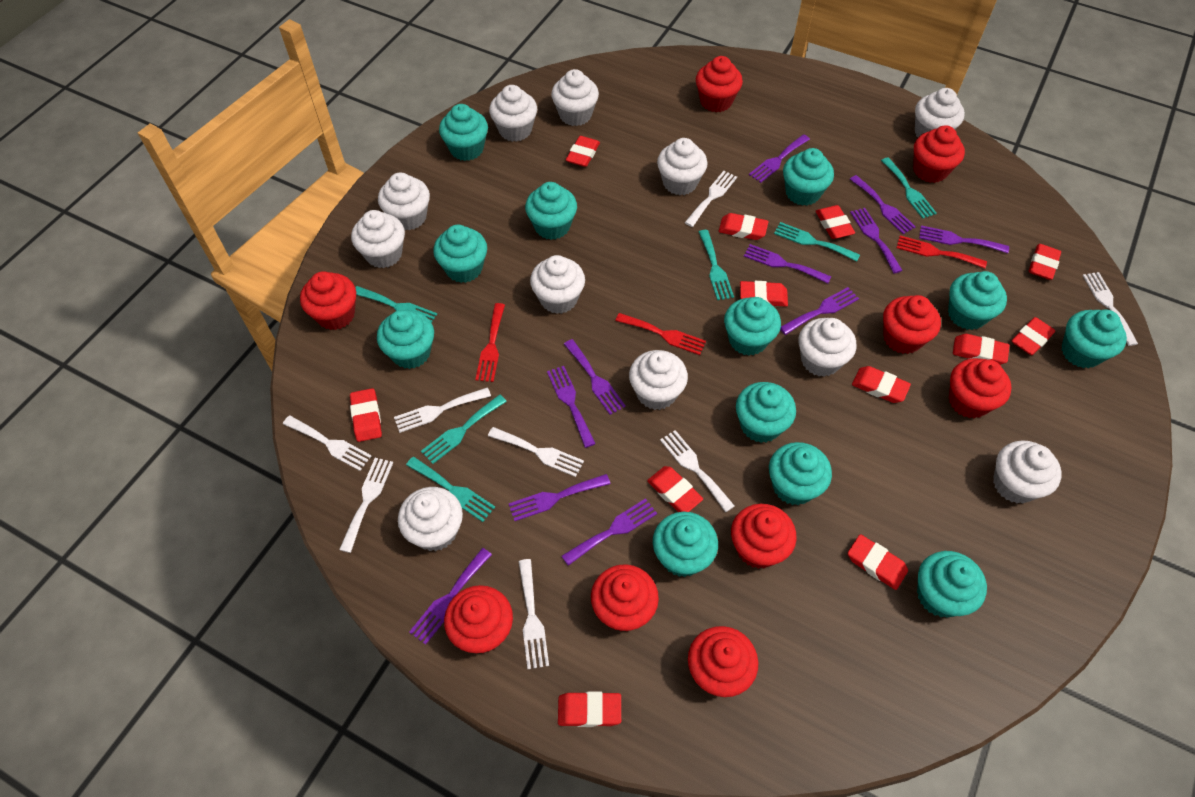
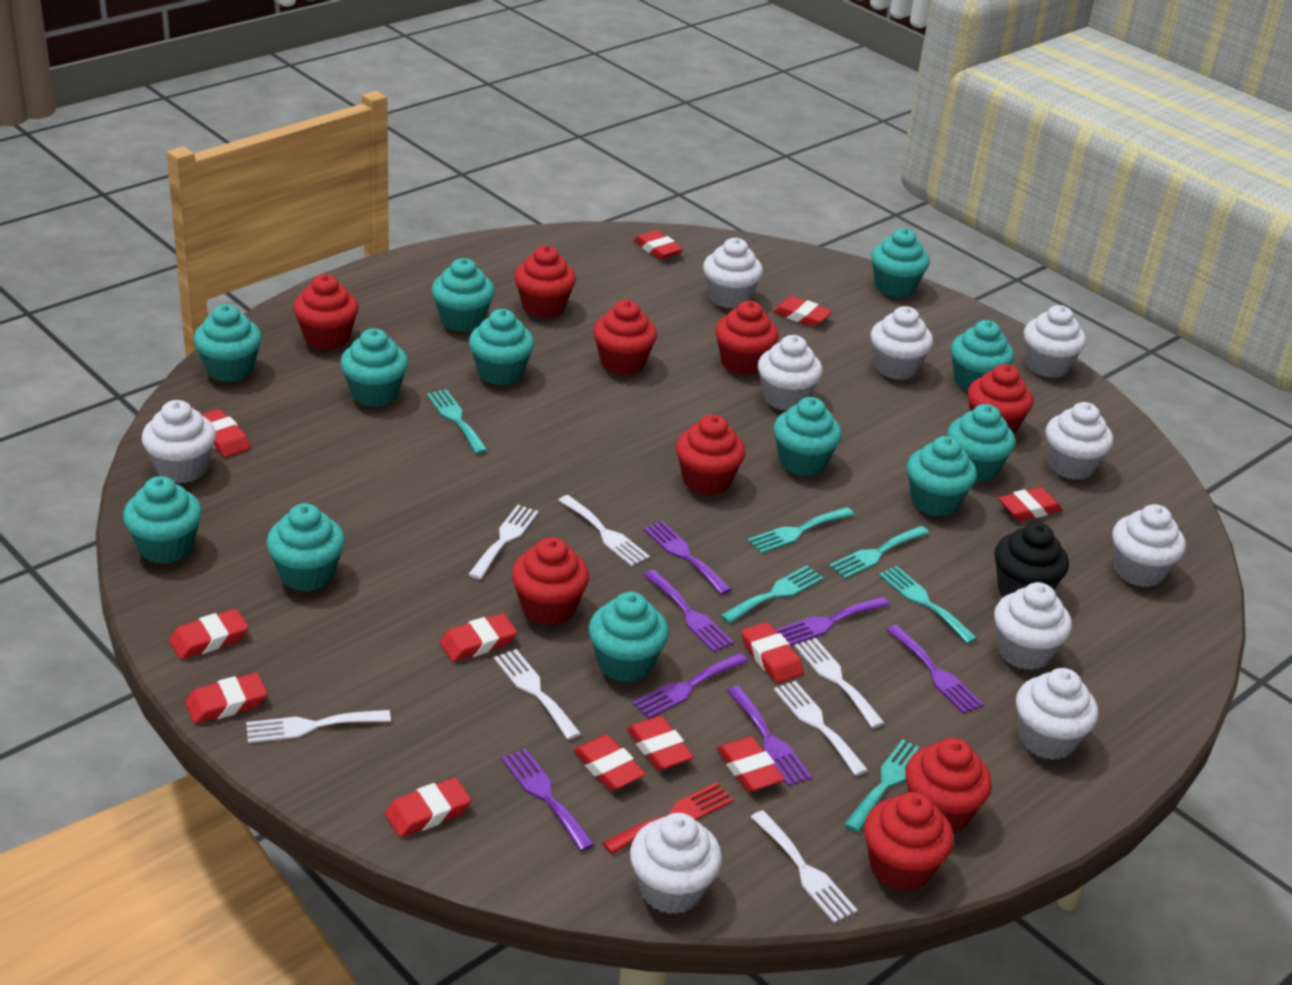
black cupcake: none = 0 -> [994,522,1069,597] = 1
purple fork: [409,548,492,645] [509,474,611,521] [547,366,596,448] [562,498,657,566] [564,339,626,415] [744,244,832,284] [749,134,810,183] [780,287,859,335] [850,175,916,234] [850,208,903,273] [919,225,1009,253] = 11 -> [502,748,595,852] [632,653,748,719] [643,521,732,595] [644,570,734,652] [727,686,812,786] [775,596,890,646] [886,625,983,714] = 7
red fork: [475,303,505,382] [615,313,706,355] [896,236,987,268] = 3 -> [603,782,734,854] = 1
white cupcake: [351,210,405,268] [378,173,430,230] [398,487,463,551] [489,85,537,142] [530,255,585,314] [551,69,599,126] [629,350,688,410] [657,138,708,195] [799,318,856,377] [915,88,965,137] [993,441,1062,504] = 11 -> [142,400,216,483] [630,813,722,914] [703,238,763,309] [758,335,822,411] [870,306,933,380] [994,582,1072,670] [1016,668,1098,760] [1024,305,1086,378] [1046,402,1113,480] [1112,504,1186,587] = 10
white fork: [283,416,371,471] [339,458,393,553] [394,387,491,433] [488,427,584,477] [518,559,549,669] [660,430,735,512] [685,171,737,227] [1082,272,1138,346] = 8 -> [246,710,391,743] [468,505,539,580] [494,649,581,740] [558,495,650,566] [751,810,858,923] [774,681,868,776] [795,638,884,728] = 7

